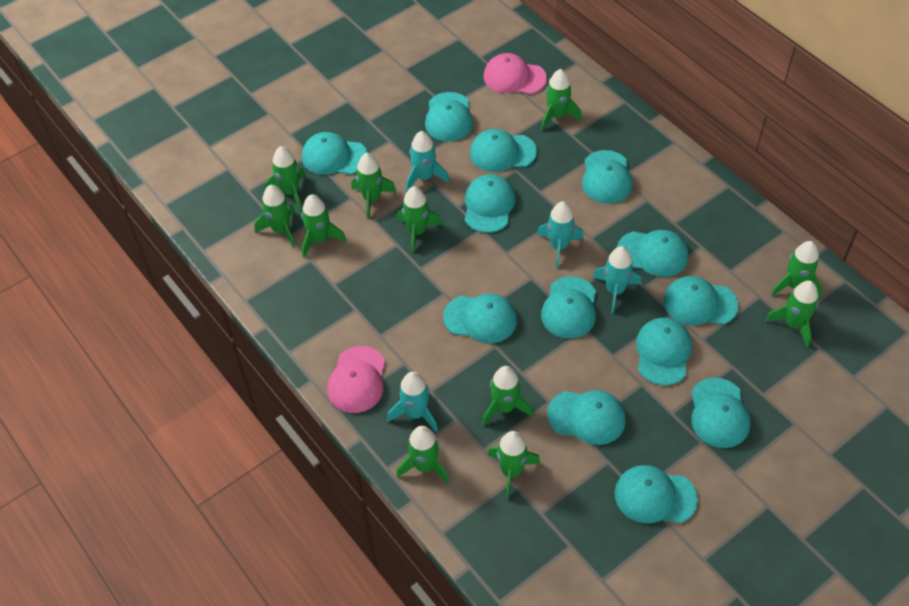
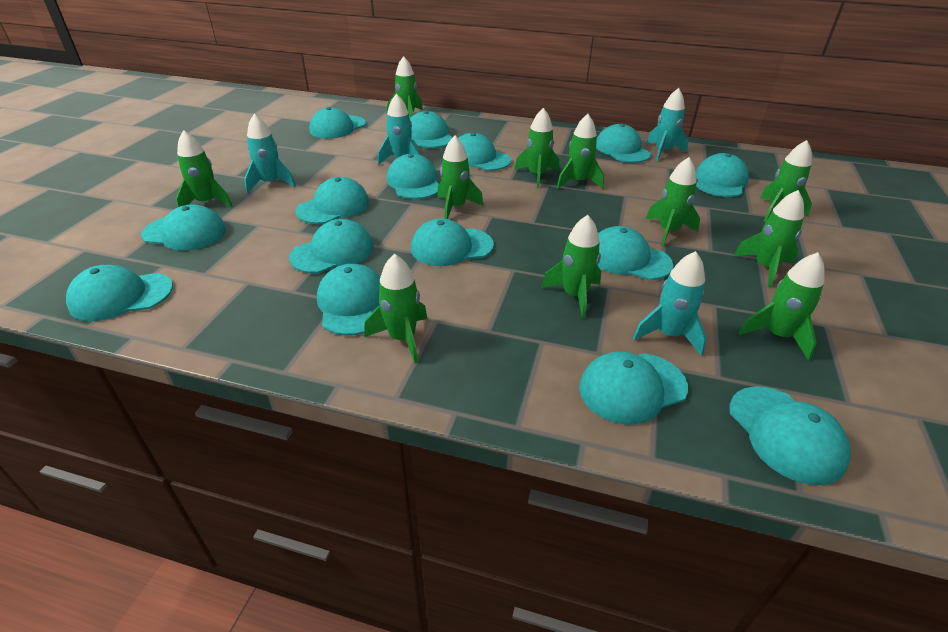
pink cap: [327,346,385,413] [483,53,547,94] = 2 -> none = 0
turquoise cap: [302,132,368,175] [425,92,473,141] [443,294,517,343] [465,174,516,233] [470,129,537,172] [541,276,596,339] [547,390,626,445] [582,150,633,204] [615,465,698,523] [617,230,688,277] [636,318,692,385] [663,276,739,325] [691,377,751,448] = 13 -> [66,265,173,321] [141,204,226,251] [289,219,374,273] [295,177,369,224] [309,107,366,139] [317,264,380,336] [386,154,439,199] [410,111,453,148] [411,218,494,266] [458,133,511,171] [579,352,688,424] [596,124,651,163] [598,226,673,280] [696,153,749,197] [729,386,851,485] = 15

